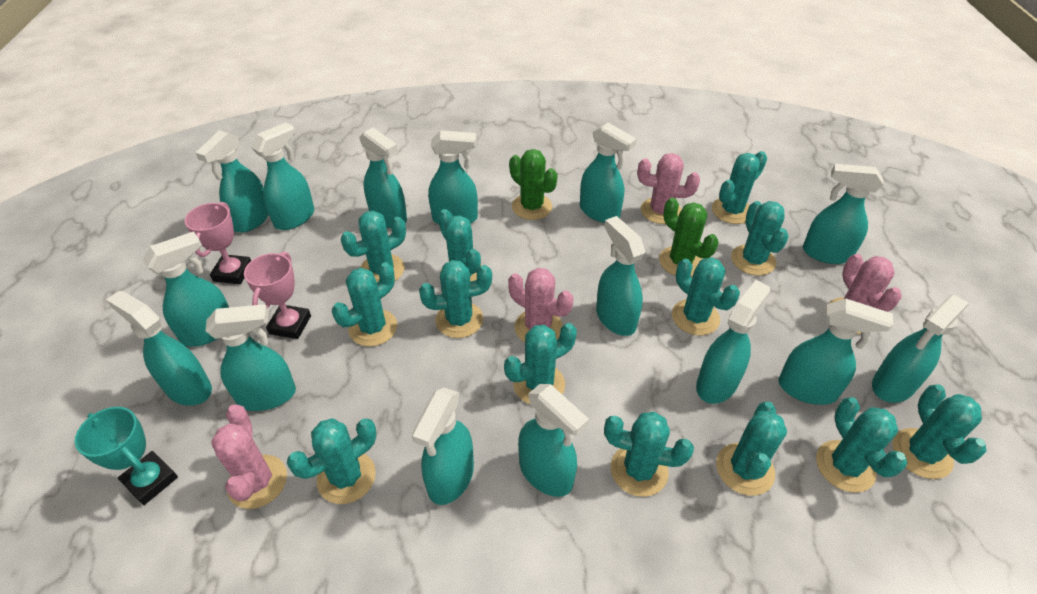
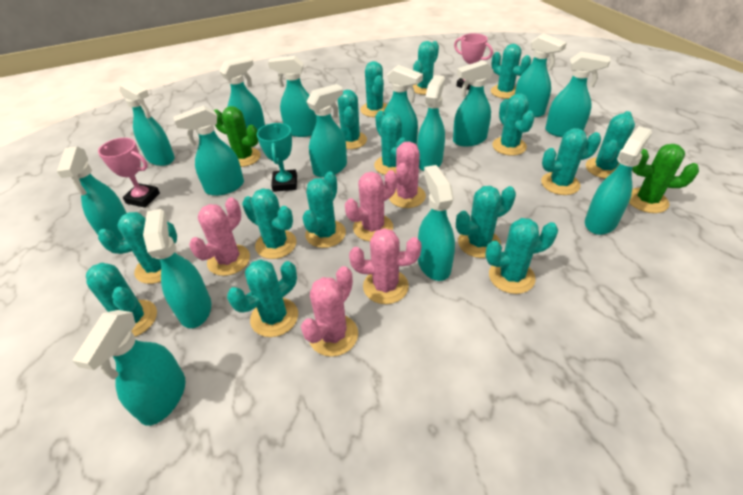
pink cactus: [211,404,287,509] [508,268,573,342] [637,153,700,224] [830,254,902,334] = 4 -> [189,197,250,276] [301,266,358,357] [345,170,397,241] [349,228,421,304] [389,142,426,208] = 5
turquoise cactus: [287,418,377,504] [332,262,397,347] [341,210,406,282] [419,260,492,338] [438,209,482,281] [504,323,577,405] [604,412,694,497] [672,257,740,335] [712,151,767,224] [716,401,787,496] [731,201,789,275] [816,397,908,493] [893,384,987,479] = 13 -> [86,263,157,337] [98,212,177,284] [227,259,298,337] [242,188,297,259] [303,172,346,248] [338,90,367,149] [360,61,387,117] [374,111,407,175] [413,41,439,95] [456,186,516,258] [485,218,558,294] [491,44,531,99] [492,94,535,156] [541,128,601,195] [586,111,635,179] = 15

